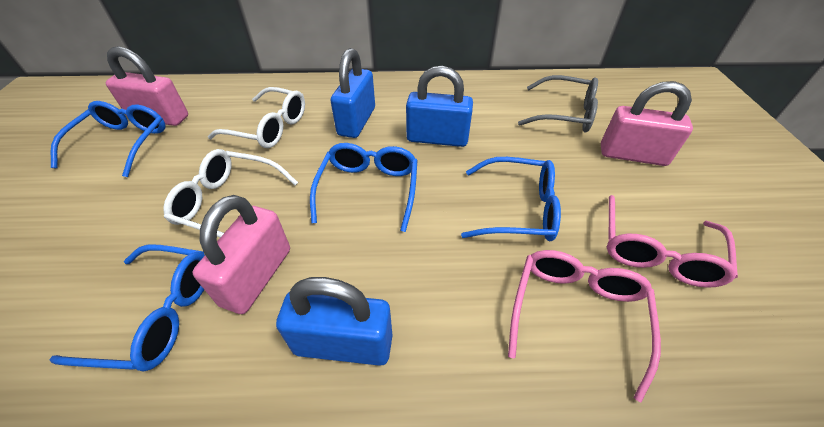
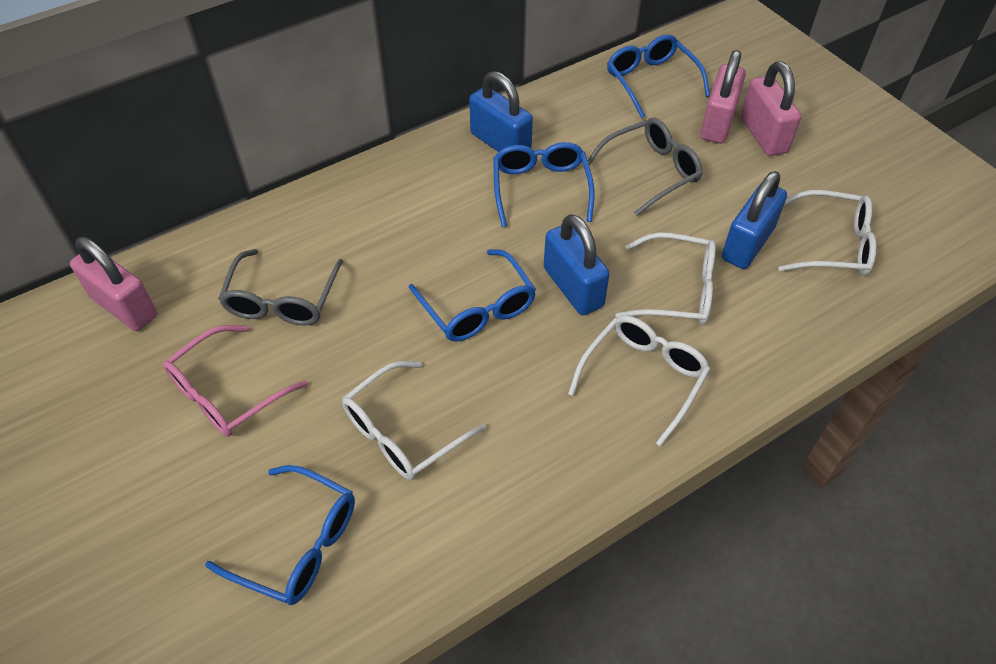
grey glasses: [518,75,598,132] = 1 -> [218,249,343,326] [588,118,703,216] = 2
pink glasses: [508,250,661,402] [607,195,738,288] = 2 -> [163,325,308,437] = 1
white glasses: [163,149,298,237] [208,87,305,148] = 2 -> [342,361,486,480] [568,315,711,447] [615,232,716,325] [778,190,877,276] = 4

